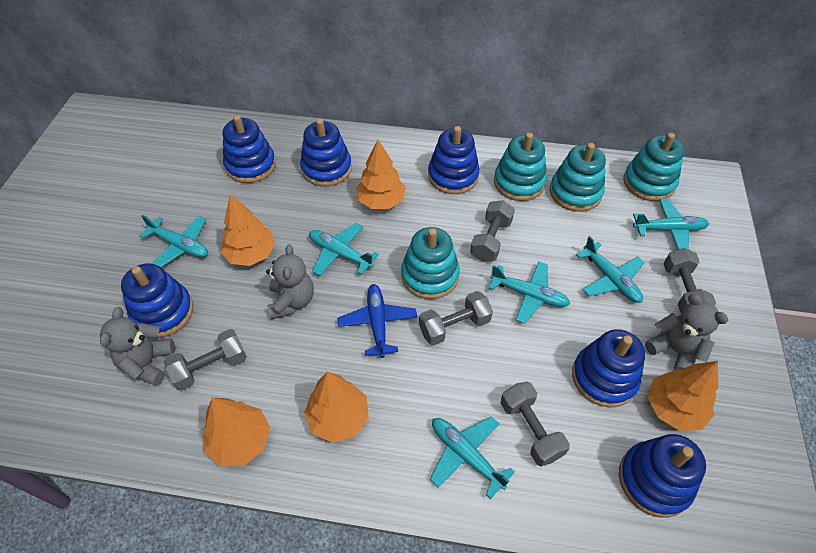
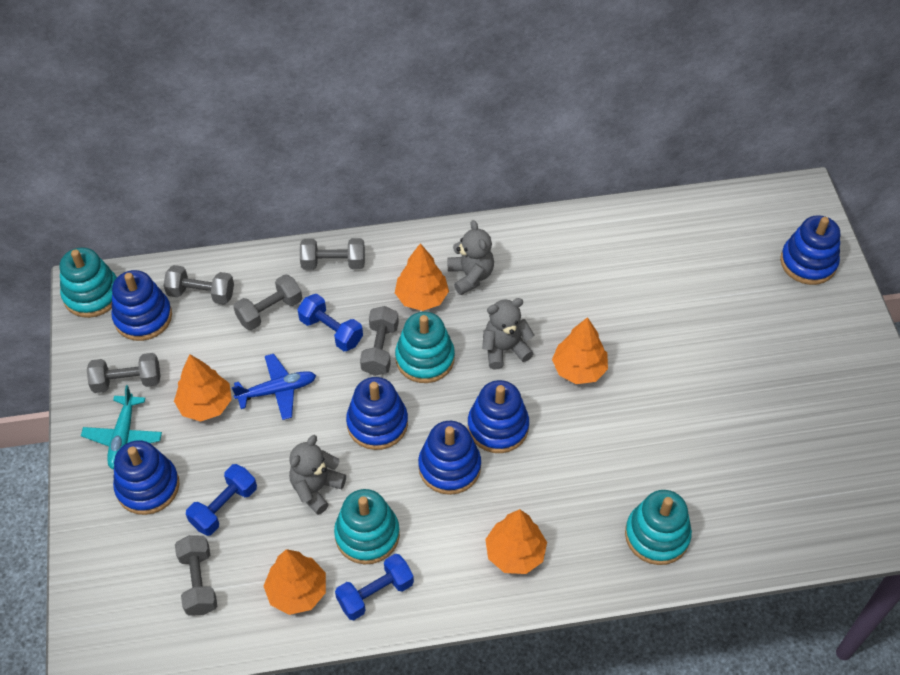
blue dumbbell: none = 0 -> [186,464,257,536] [297,294,363,351] [335,554,414,620] = 3
grey dumbbell: [164,329,247,391] [419,291,493,346] [470,200,515,261] [501,382,570,467] [663,248,716,314] = 5 -> [87,353,160,393] [163,265,234,305] [175,535,217,615] [233,274,302,330] [300,238,365,270] [360,306,399,376] = 6
turquoise plane: [139,215,208,267] [309,223,379,276] [430,416,515,499] [489,261,570,323] [576,236,645,303] [633,198,709,250] = 6 -> [81,385,162,470] = 1

